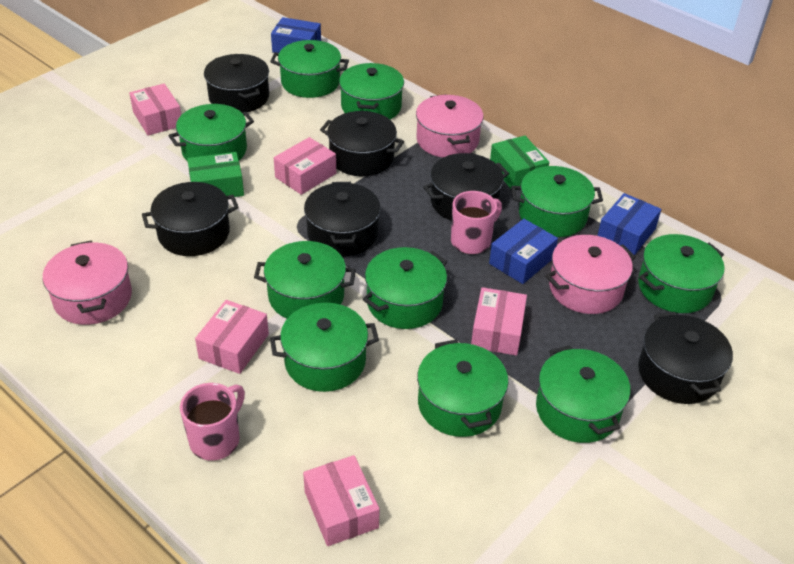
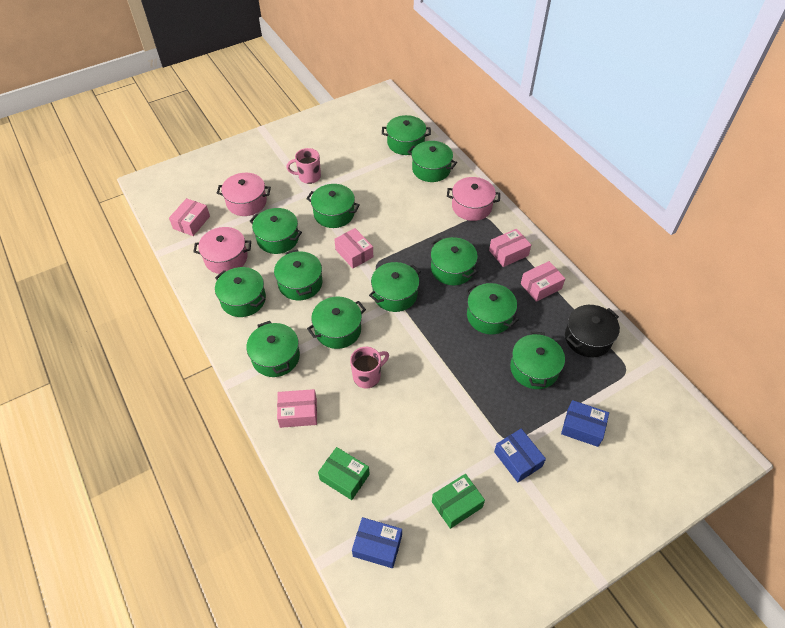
black pot: [142,182,239,256] [204,54,269,113] [304,182,381,257] [320,111,404,176] [423,153,509,221] [638,312,733,404] = 6 -> [565,305,620,357] = 1
green pot: [168,104,254,162] [254,241,356,319] [270,40,349,98] [270,303,379,392] [339,63,404,119] [363,247,447,329] [417,340,508,437] [511,166,603,237] [536,345,630,443] [638,234,725,313] = 10 -> [215,267,266,317] [246,321,300,377] [249,208,302,254] [274,250,322,300] [306,184,360,228] [307,297,366,349] [369,262,421,312] [382,115,431,155] [408,141,457,182] [431,237,478,285] [466,283,519,335] [510,331,565,389] = 12

